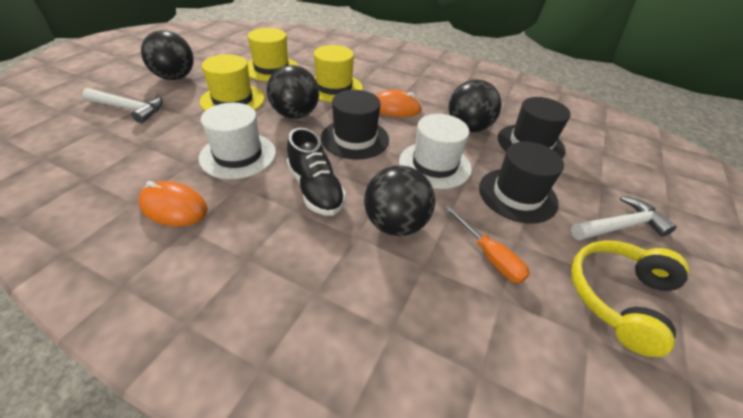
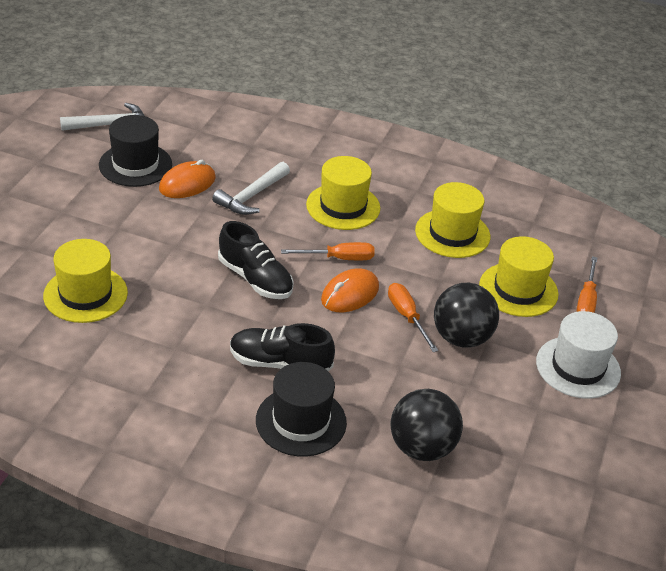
black ball: [141,30,194,80] [267,65,319,119] [364,165,435,236] [449,80,502,133] = 4 -> [390,389,463,461] [434,283,499,348] = 2
black hat: [321,90,389,160] [479,142,564,224] [498,97,571,159] = 3 -> [99,115,172,187] [256,362,347,457] = 2
black shoe: [287,128,346,216] = 1 -> [218,221,294,299] [230,323,335,371] = 2
orange screwdriver: [444,205,530,283] = 1 -> [281,242,375,260] [388,283,439,352] [576,256,597,313] = 3
white hat: [199,103,276,179] [399,114,472,189] = 2 -> [536,311,621,399] = 1
yellow hat: [200,54,265,111] [247,28,298,81] [314,45,363,102] = 3 -> [43,239,128,323] [306,156,380,230] [415,182,490,258] [479,236,559,317] = 4
yellow headphones: [571,240,689,357] = 1 -> none = 0

